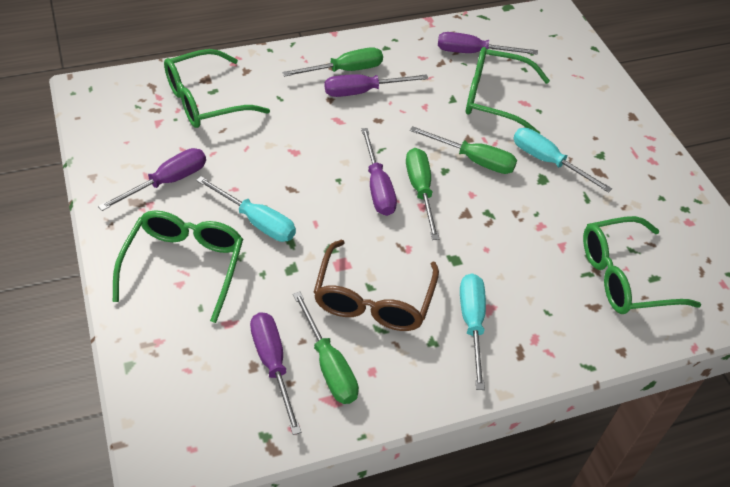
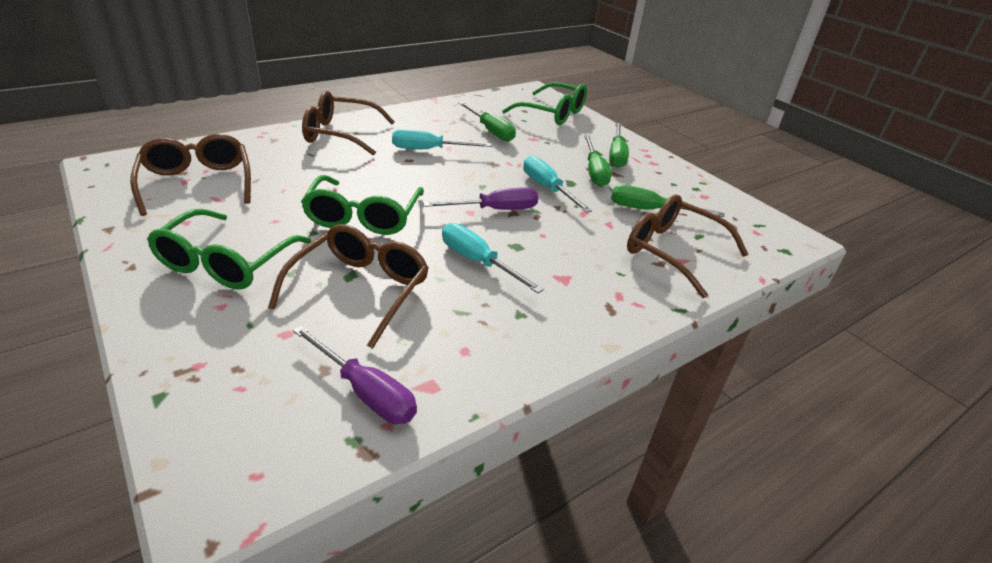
brown glasses: [314,240,439,331] = 1 -> [130,134,251,216] [268,224,429,349] [302,91,395,156] [627,195,749,298] = 4
green glasses: [113,210,243,323] [164,49,270,128] [466,47,550,134] [583,216,701,314] = 4 -> [147,209,311,289] [301,175,424,235] [502,82,587,125] = 3
purple screwdriver: [98,148,206,211] [250,312,301,435] [325,74,428,97] [361,128,397,216] [438,32,538,55] = 5 -> [293,325,417,424] [423,187,538,210] = 2

